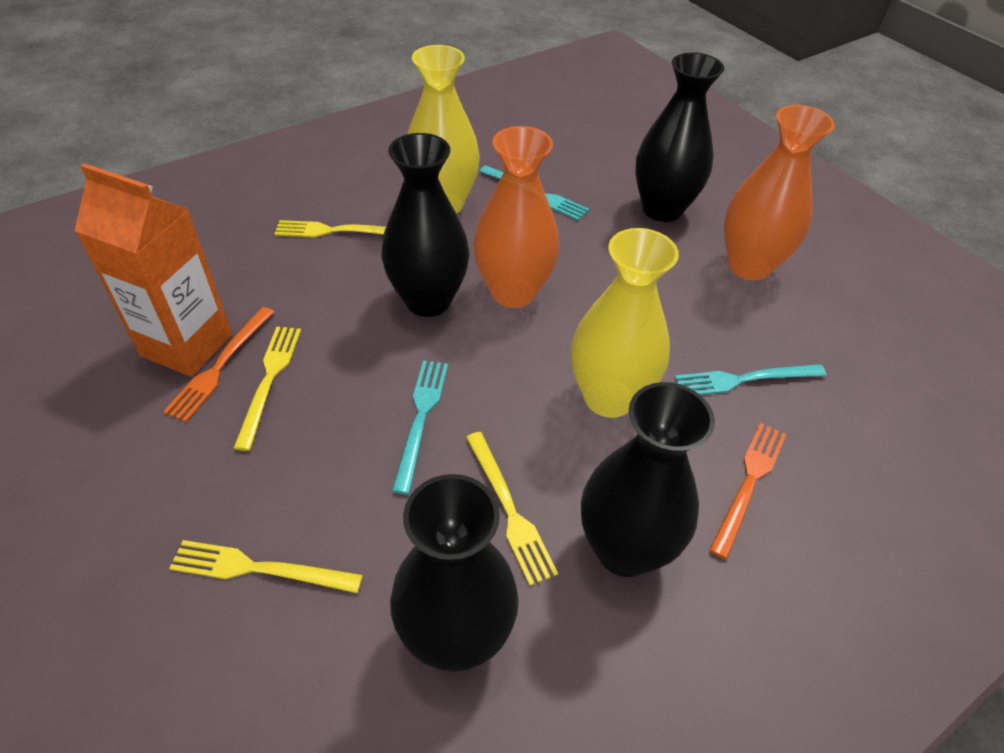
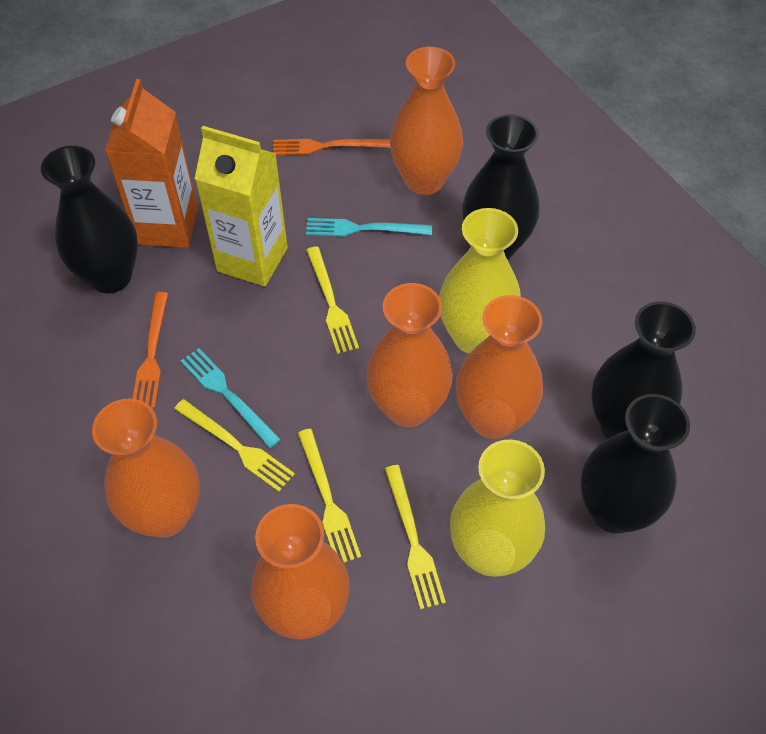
orange vase: [473,126,560,308] [724,105,835,281] = 2 -> [92,398,200,538] [251,504,350,640] [366,283,453,427] [390,47,463,195] [456,295,543,439] = 5
turquoise fork: [392,360,448,494] [479,165,589,221] [675,364,826,395] = 3 -> [181,348,281,448] [306,218,432,237] = 2
yellow carton: none = 0 -> [195,126,288,287] = 1

